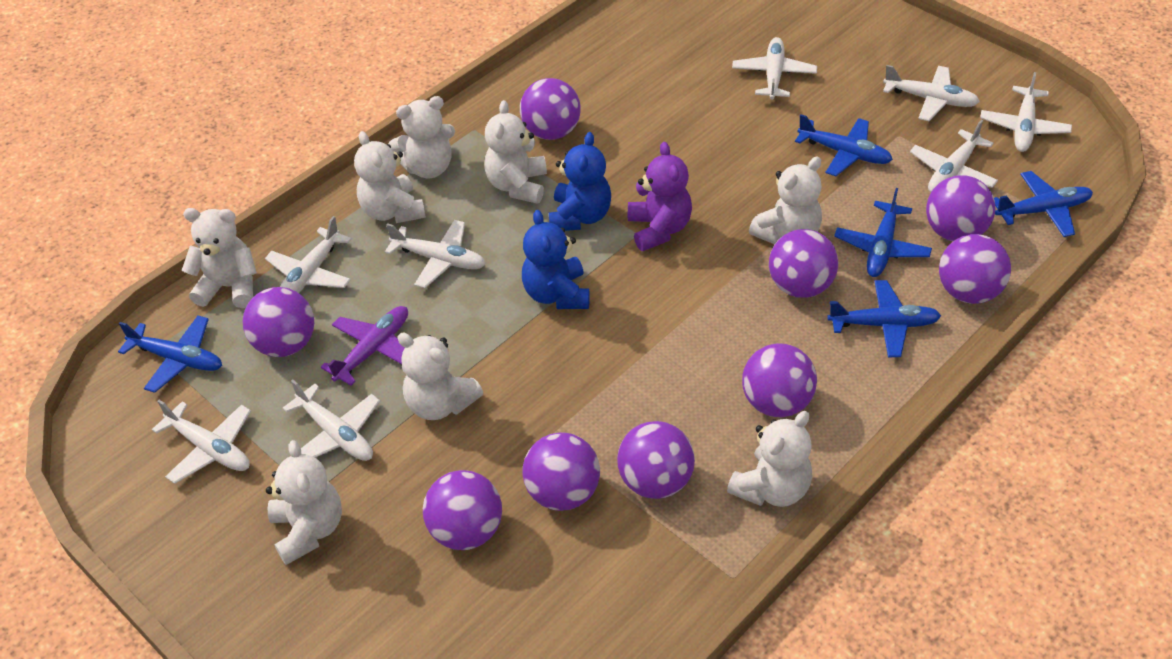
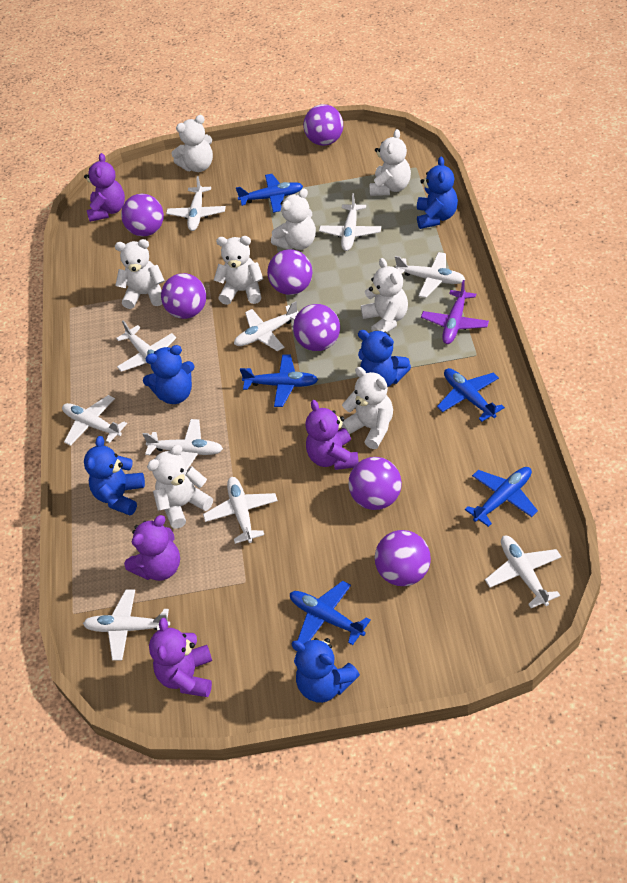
blue teddy bear: [522,210,590,309] [549,132,611,231] = 2 -> [84,436,145,515] [143,345,195,404] [291,638,360,703] [358,330,411,387] [417,157,458,229] = 5
purple ball: [243,287,314,357] [423,470,502,550] [520,78,580,140] [522,432,600,511] [617,421,695,499] [742,343,817,418] [769,229,838,298] [926,175,995,241] [939,234,1011,304] = 9 -> [121,194,164,237] [161,273,206,319] [267,249,313,295] [293,304,340,351] [303,104,343,146] [348,457,402,510] [375,530,431,586] = 7
purple teddy bear: [628,142,692,251] = 1 -> [84,153,125,222] [124,515,180,581] [149,618,212,697] [305,400,359,470] = 4
white plane: [152,400,251,484] [265,216,352,293] [283,379,380,461] [385,220,486,288] [732,37,817,100] [883,65,980,121] [910,119,998,192] [980,72,1072,152] = 8 -> [62,395,127,446] [83,590,170,661] [116,320,176,372] [143,419,223,471] [166,176,226,231] [203,477,278,544] [234,301,298,351] [319,193,381,251] [395,252,465,298] [485,536,562,608] = 10

